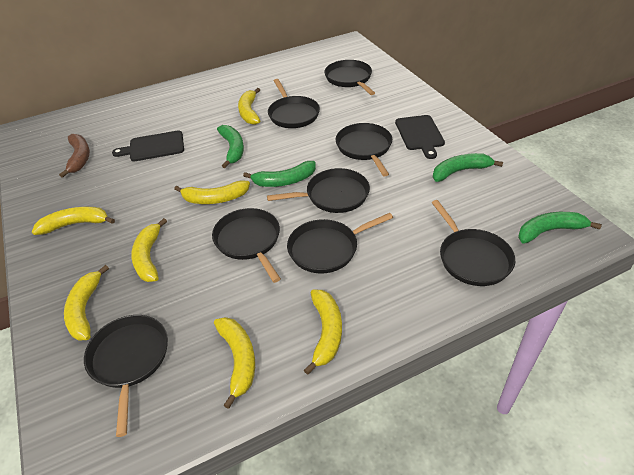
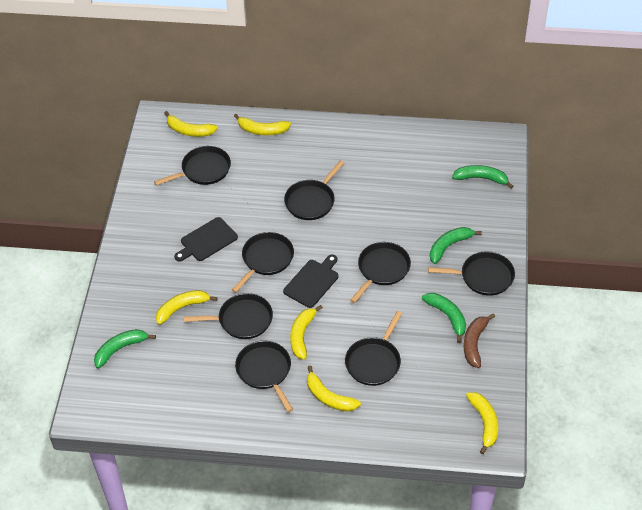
yellow banana: [32,207,115,235] [64,265,109,341] [131,218,167,282] [174,180,250,204] [214,317,255,409] [238,88,260,125] [304,290,342,375] = 7 -> [156,290,218,325] [164,111,218,137] [234,114,291,135] [290,305,323,360] [307,366,361,412] [466,392,498,454] = 6

